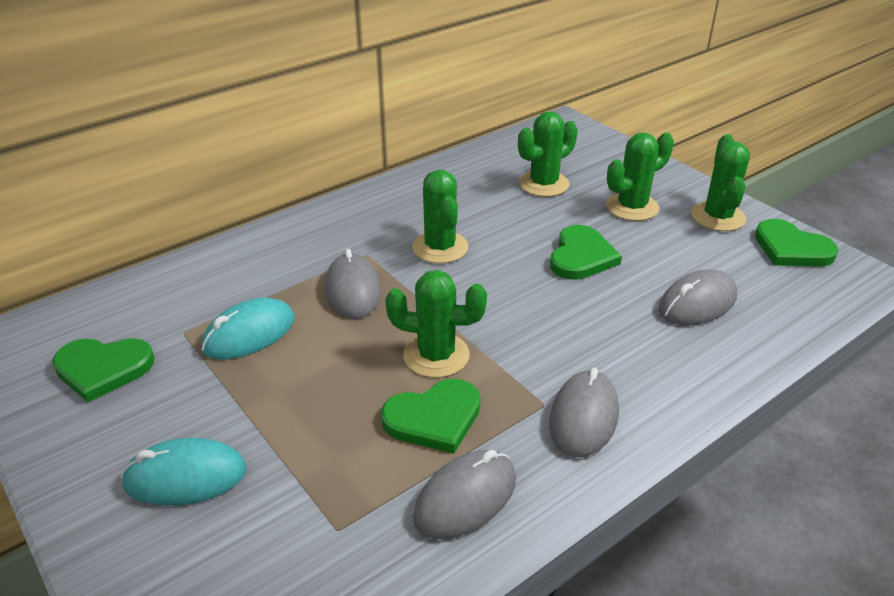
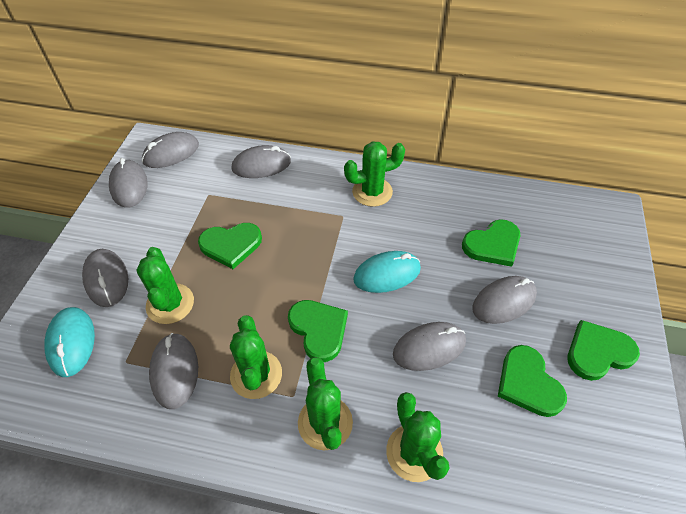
green heart: [52,338,154,402] [381,379,481,454] [550,225,622,280] [755,219,839,267] = 4 -> [198,223,262,269] [288,300,348,362] [462,219,521,267] [498,345,567,417] [568,320,640,381] = 5
grey mouse: [325,249,381,319] [413,450,516,539] [550,368,619,458] [659,269,737,325] = 4 -> [82,249,128,307] [109,158,148,208] [142,132,199,168] [149,333,198,409] [231,145,291,178] [393,322,466,371] [472,276,537,324] = 7

